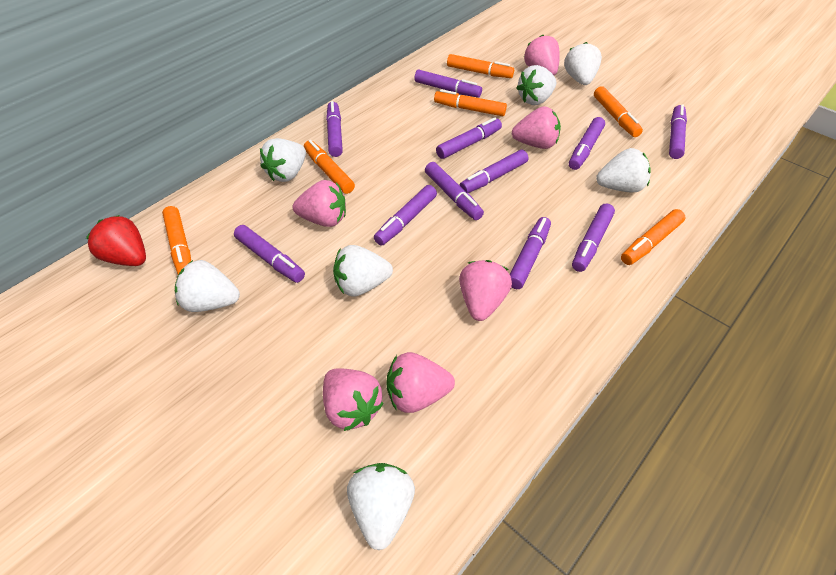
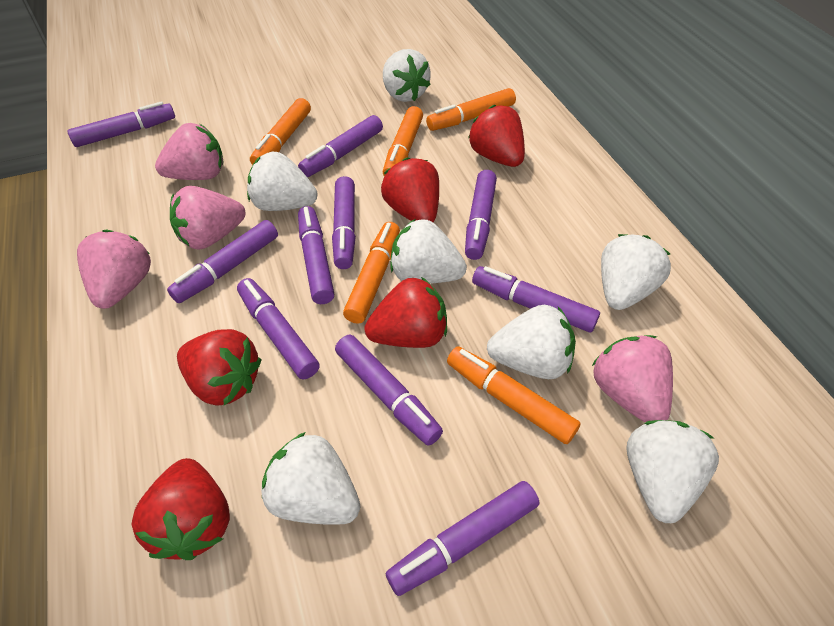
orange marker: [162,206,191,274] [304,140,355,194] [434,89,507,116] [447,54,514,78] [594,86,643,137] [621,209,686,265] = 6 -> [250,98,311,165] [343,222,400,324] [383,106,423,176] [426,88,516,131] [447,346,581,444] = 5
pink strawberry: [293,180,346,227] [323,368,384,431] [387,352,455,413] [459,260,512,321] [512,106,561,149] [524,35,560,75] = 6 -> [77,229,151,309] [155,123,224,180] [170,186,246,250] [592,335,673,422] = 4
purple marker: [234,225,305,283] [326,101,343,157] [374,185,437,246] [414,70,482,98] [425,162,484,220] [436,117,502,159] [460,150,528,193] [510,217,551,289] [569,117,605,170] [572,203,615,272] [669,104,687,159] = 11 -> [67,101,175,147] [167,220,278,303] [237,278,320,380] [298,115,383,177] [298,206,334,304] [332,176,356,269] [335,335,443,445] [386,481,539,596] [465,170,497,260] [472,266,600,333] = 10
red strawberry: [86,215,146,266] = 1 -> [131,458,230,560] [177,329,262,406] [364,277,447,348] [381,157,439,222] [468,105,525,167] = 5

